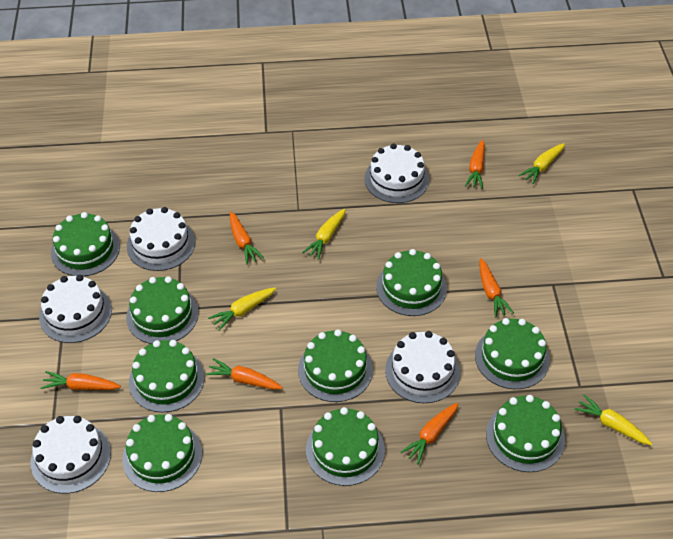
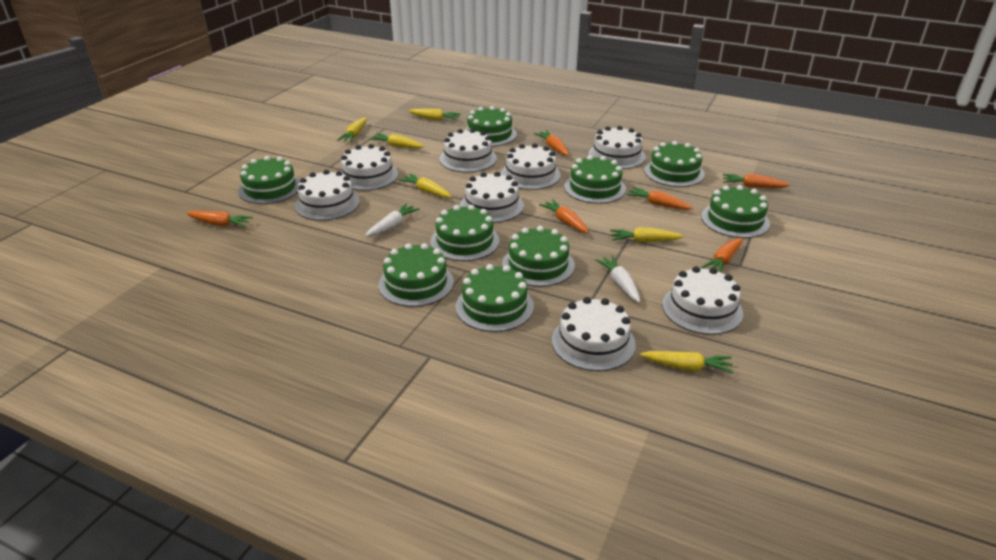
white cake: [31,416,111,494] [39,275,112,343] [127,207,195,271] [365,143,429,203] [385,331,460,403] = 5 -> [295,170,360,221] [341,144,398,191] [439,129,497,173] [460,172,524,223] [501,143,561,190] [552,297,636,371] [588,126,646,169] [662,266,743,335] = 8
white carrot: none = 0 -> [365,203,420,237] [595,256,640,303] = 2
yellow carrot: [208,287,276,331] [302,209,346,260] [519,143,565,184] [574,394,652,445] = 4 -> [337,117,367,142] [370,133,424,149] [398,173,452,198] [408,109,461,121] [610,228,684,243] [640,351,734,373] = 6

